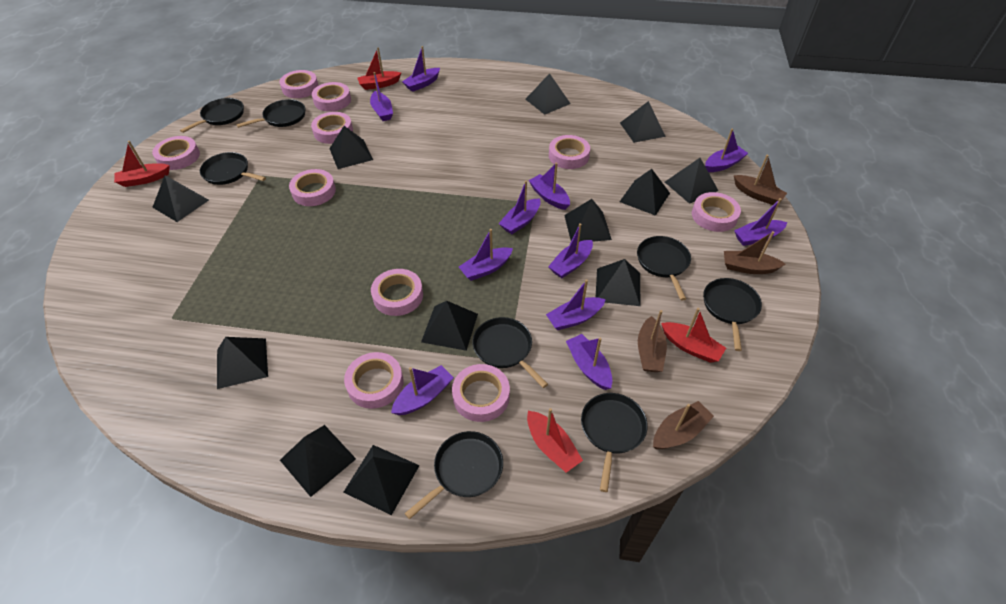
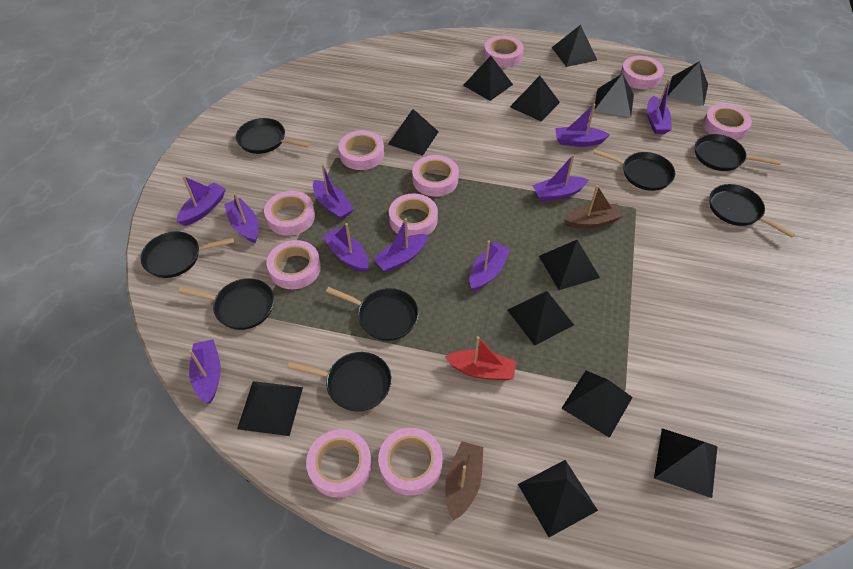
brown boat: [638,310,667,372] [653,401,714,449] [724,231,785,274] [734,155,787,205] = 4 -> [445,441,483,521] [564,185,624,229] = 2
purple boat: [370,72,393,121] [391,365,454,415] [402,46,440,92] [459,229,513,281] [498,181,540,234] [529,162,570,210] [546,279,606,330] [548,223,593,278] [566,334,613,390] [705,129,748,172] [734,198,787,246] = 11 -> [177,176,226,226] [189,339,221,403] [224,193,258,243] [313,164,354,220] [323,223,369,272] [373,218,428,272] [469,240,511,291] [532,154,589,201] [555,103,610,147] [647,79,672,134] = 10
red boat: [114,141,170,187] [358,47,401,90] [527,408,583,473] [661,308,726,363] = 4 -> [445,336,516,380] = 1

